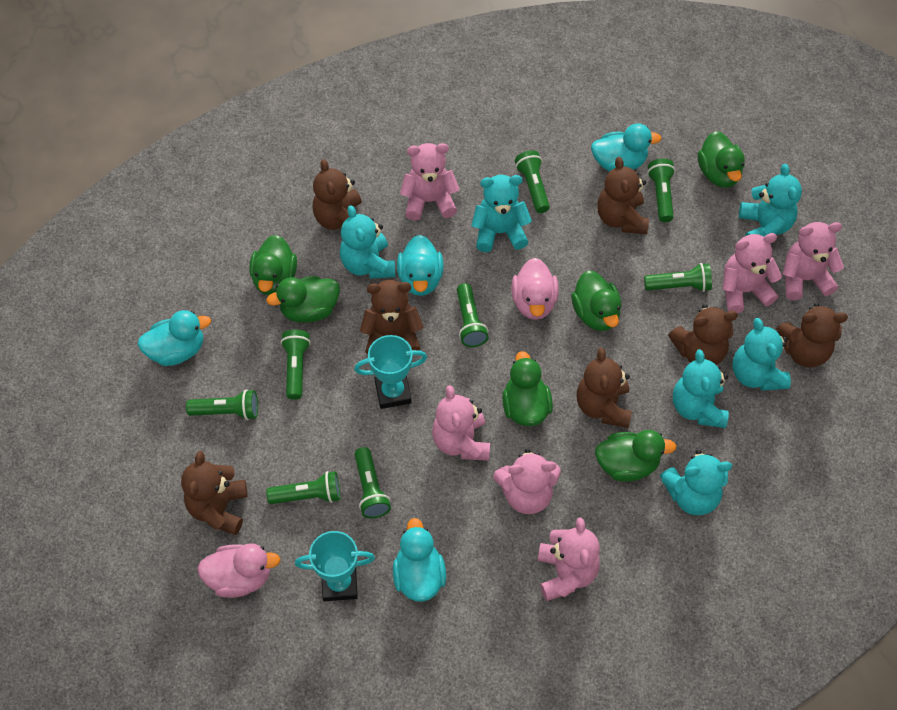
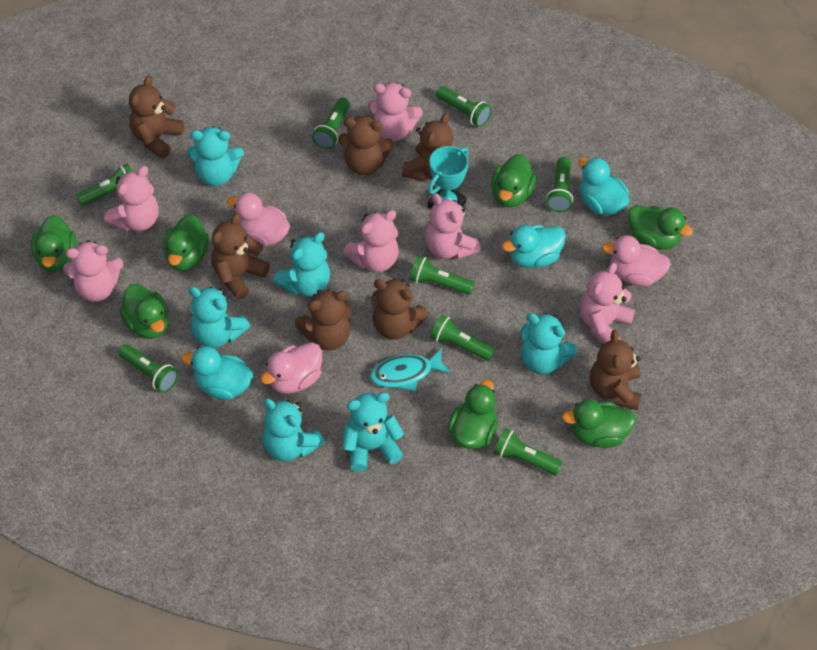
green duck: [249,235,297,295] [266,276,340,322] [502,351,553,426] [571,270,622,331] [595,430,677,482] [698,131,745,188] = 6 -> [31,215,77,272] [119,284,169,339] [163,214,209,271] [447,380,498,449] [491,154,536,208] [562,400,636,448] [628,205,693,250] = 7
pink duck: [197,543,280,598] [511,258,559,320] = 2 -> [227,192,290,247] [260,342,322,394] [602,235,671,286] = 3
turquoise duck: [138,310,211,366] [393,518,446,602] [397,235,444,296] [591,123,662,172] = 4 -> [182,346,253,400] [502,225,566,268] [578,157,629,215] = 3
turquoise fish: none = 0 -> [370,348,451,391] = 1
turquoise trophy: [295,531,375,601] [354,335,427,409] = 2 -> [428,146,468,209] = 1

